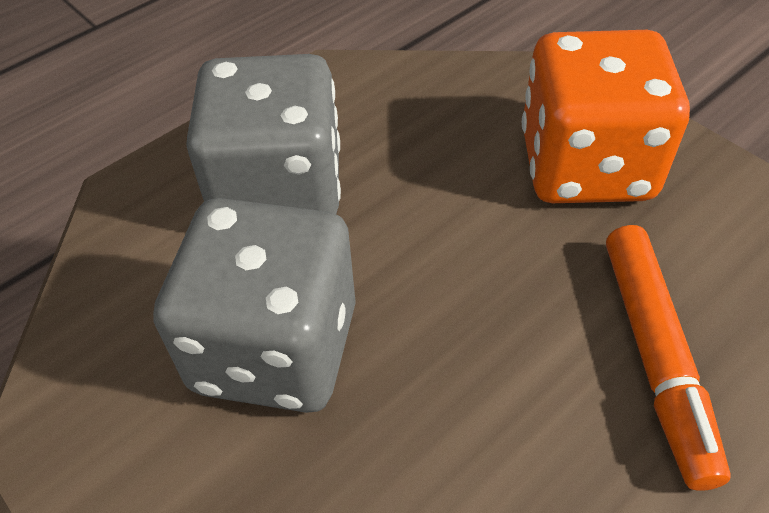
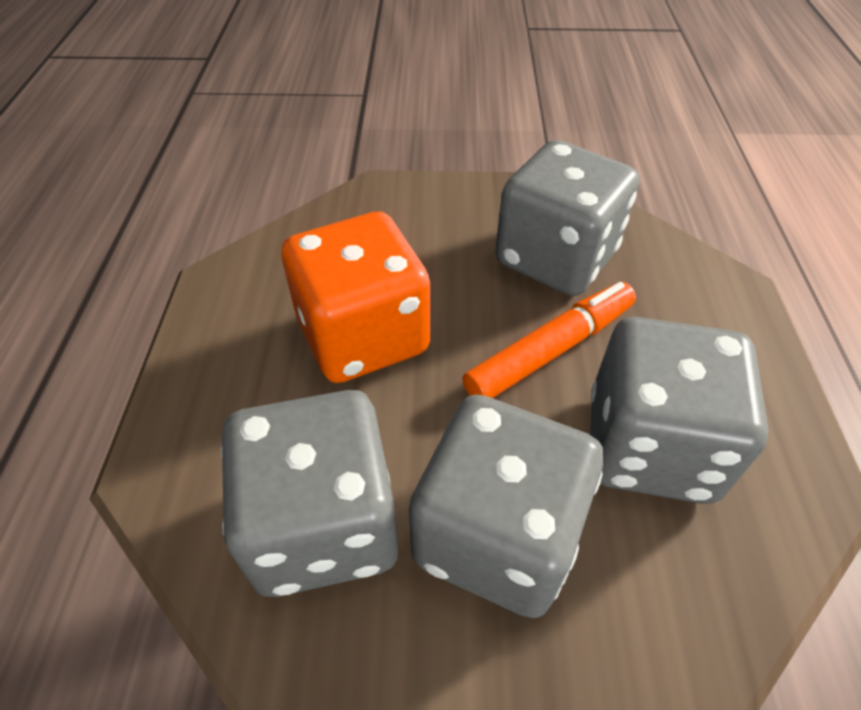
grey dice: [153,198,356,413] [186,54,341,214] = 2 -> [221,390,399,597] [409,395,603,618] [495,140,639,296] [590,317,769,504] = 4

